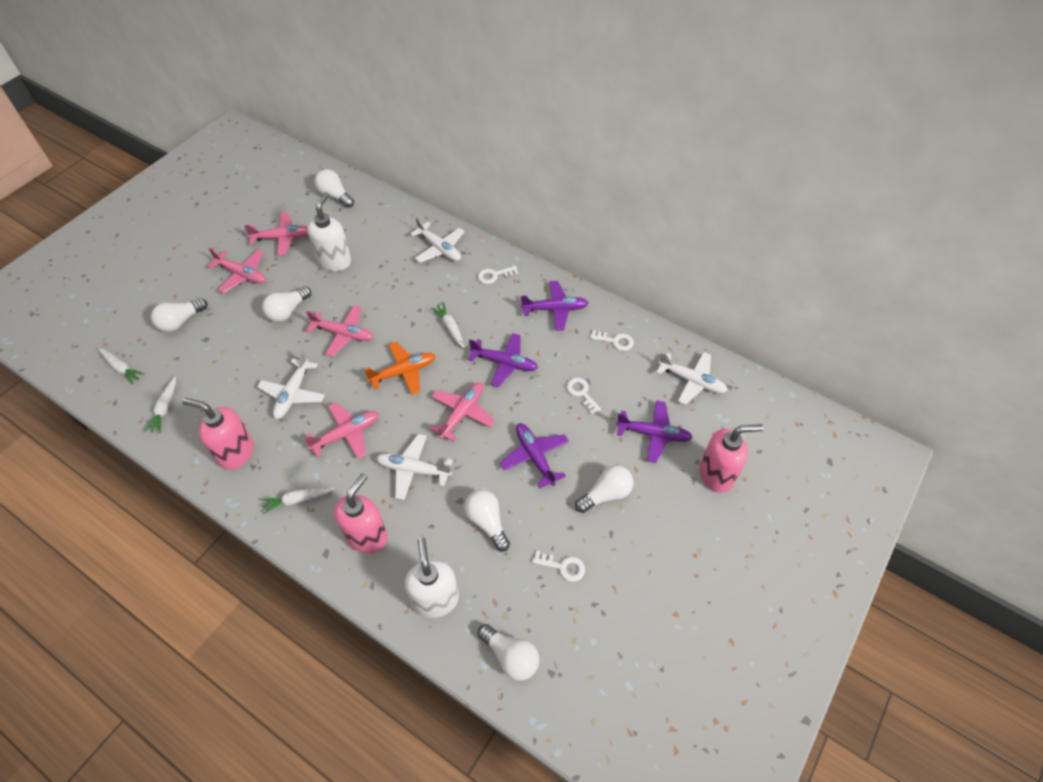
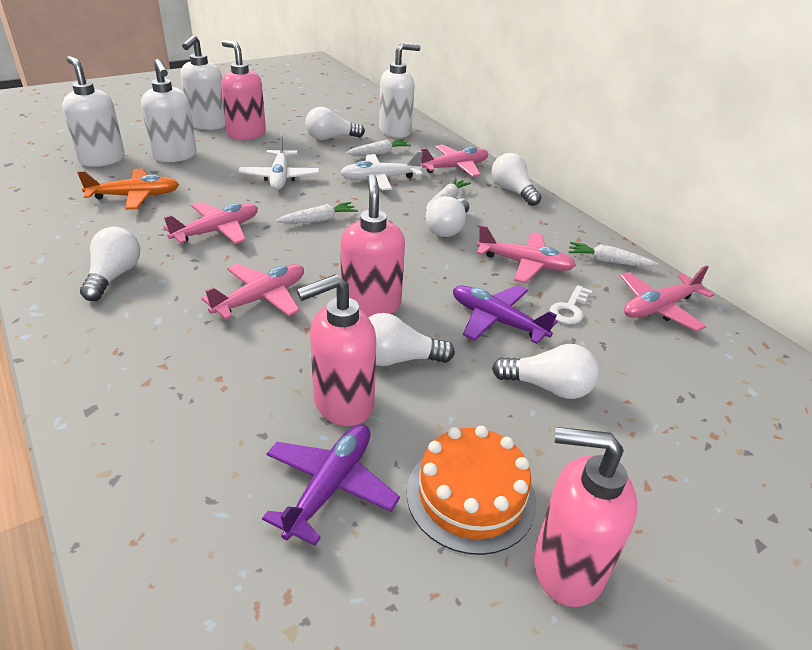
orange cake: none = 0 -> [407,426,537,555] = 1
pink soap dispenser: [182,398,254,470] [334,473,388,553] [699,424,764,493] = 3 -> [221,40,266,140] [297,274,376,426] [340,174,405,317] [534,427,638,607] = 4
purple plane: [468,333,538,387] [500,423,569,489] [521,281,589,331] [616,401,693,463] = 4 -> [262,424,400,546] [453,285,558,344] = 2
white key: [478,266,518,284] [532,551,585,582] [566,377,601,415] [590,330,634,351] = 4 -> [549,285,592,324] = 1
white plane: [257,351,325,419] [376,434,453,500] [410,217,465,263] [656,352,727,405] = 4 -> [238,134,320,190] [340,151,423,191] = 2
white soap dispenser: [307,192,351,271] [405,538,459,618] = 2 -> [62,56,125,167] [141,59,197,162] [180,35,226,130] [379,43,421,138] = 4

